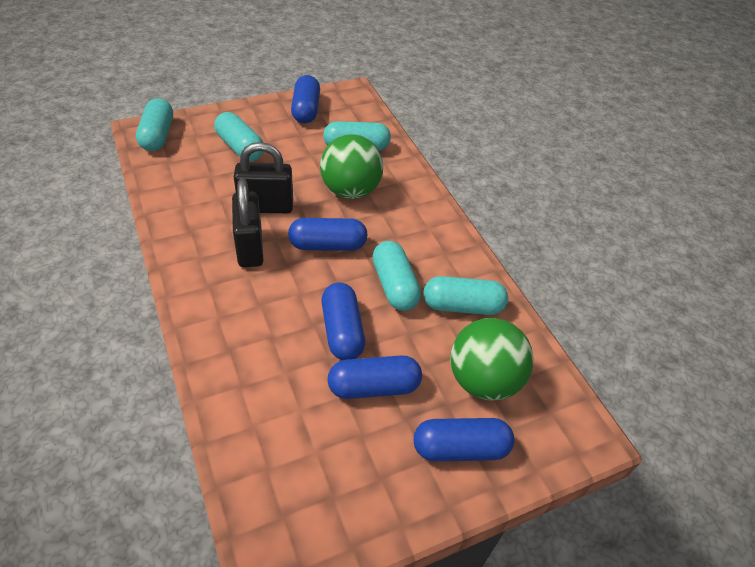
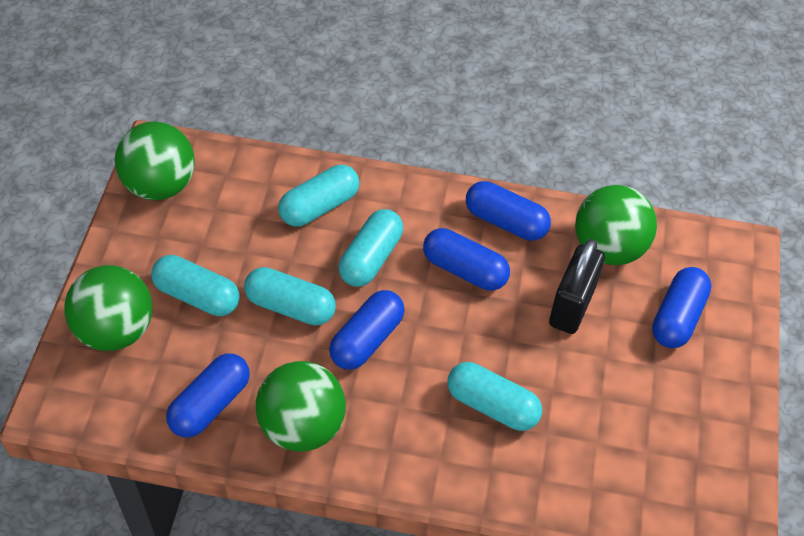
black padlock: [232,178,264,267] [234,142,293,213] = 2 -> [549,239,605,334] = 1
green ball: [320,134,383,199] [450,318,533,400] = 2 -> [64,265,152,351] [115,121,195,200] [256,361,346,452] [575,185,657,265] = 4

